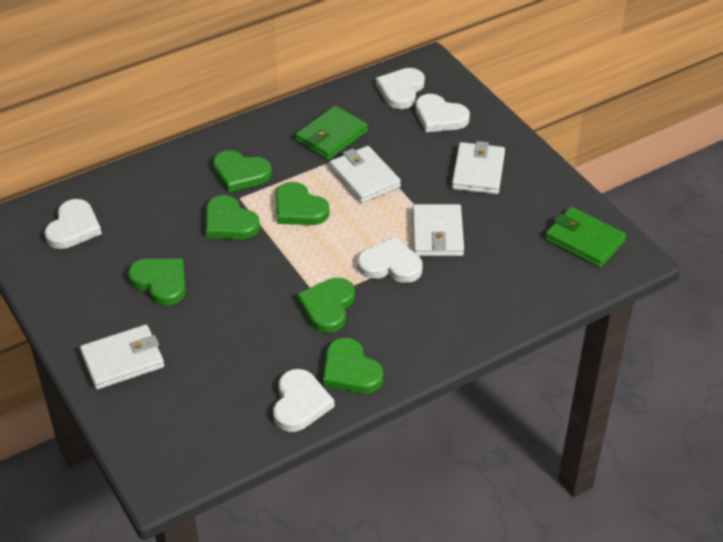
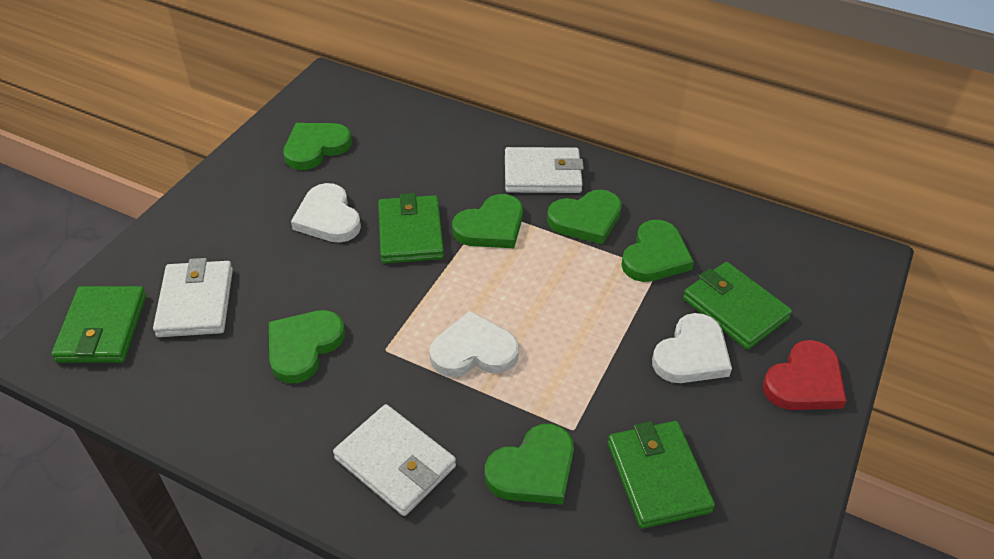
green wallet: [295,106,368,160] [545,207,626,268] = 2 -> [51,286,146,363] [378,193,444,264] [608,421,715,529] [683,262,792,350] = 4
red heart: none = 0 -> [763,340,847,410] = 1
white heart: [44,199,102,249] [273,369,334,432] [358,237,423,283] [376,68,425,109] [415,94,470,132] = 5 -> [291,183,361,243] [429,311,519,377] [652,313,732,383] = 3
white wallet: [80,325,164,390] [329,146,401,203] [412,204,464,256] [452,141,505,194] = 4 -> [153,258,233,337] [333,404,456,516] [505,147,584,193] = 3

